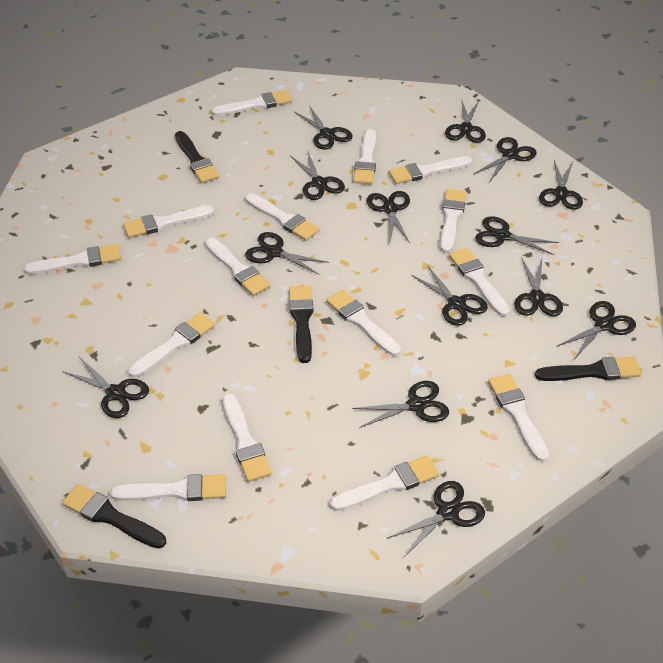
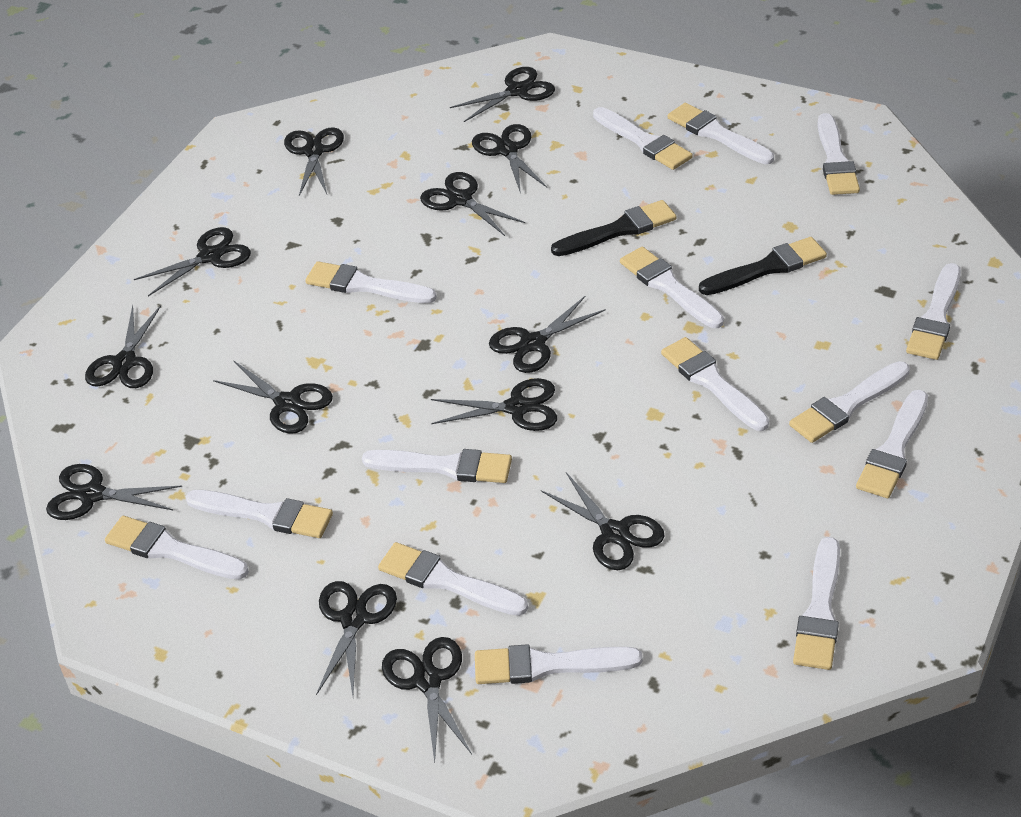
black brush: [62,484,166,549] [175,131,219,183] [289,286,313,363] [535,357,641,381] = 4 -> [551,200,677,256] [699,237,827,295] = 2
black scissors: [63,357,149,418] [245,232,329,275] [291,150,345,200] [295,105,353,150] [352,381,449,428] [367,191,410,243] [386,481,485,558] [411,265,488,326] [445,99,486,143] [474,137,537,183] [475,216,559,255] [514,257,563,316] [539,160,583,210] [556,301,636,359] = 14 -> [46,464,182,520] [85,305,161,388] [134,227,251,296] [213,360,333,434] [284,127,344,196] [316,581,397,696] [382,637,472,763] [420,172,525,236] [431,378,557,431] [450,67,555,122] [472,124,547,194] [489,296,606,373] [541,472,665,570] = 13

